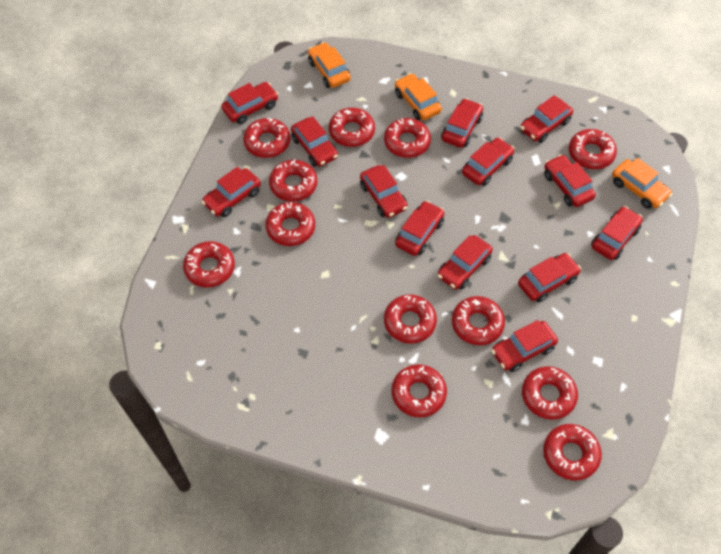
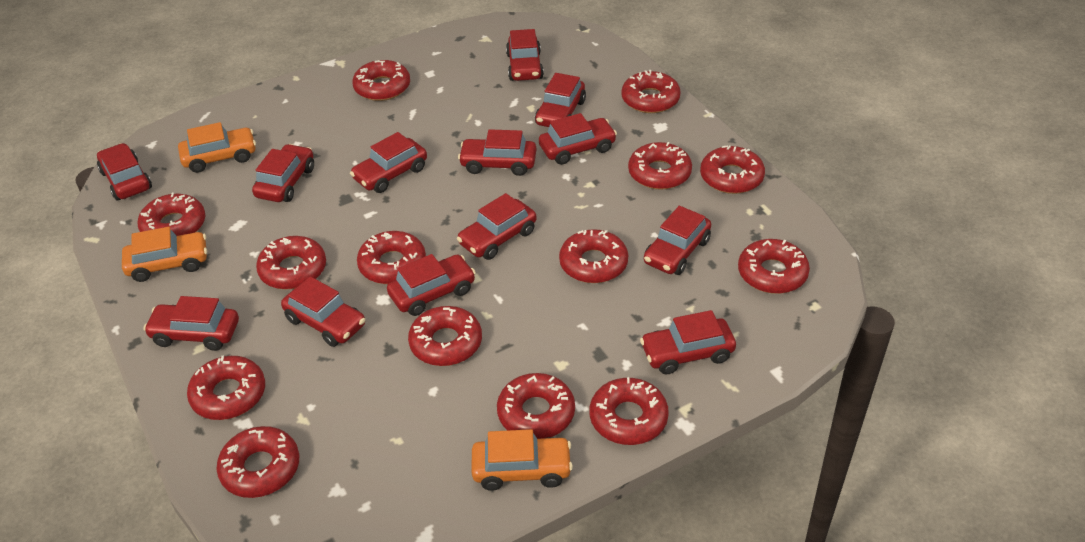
red donut: [183,241,235,287] [243,118,290,158] [266,202,315,246] [269,160,317,202] [329,108,375,147] [384,118,431,158] [384,295,437,344] [392,364,447,418] [452,296,505,345] [522,366,578,420] [543,424,602,480] [569,129,617,169] = 12 -> [137,192,205,236] [187,356,265,420] [216,426,299,498] [256,236,326,289] [352,60,410,101] [357,231,426,284] [408,306,482,366] [497,373,575,439] [559,229,628,283] [590,377,669,445] [621,70,681,113] [628,142,692,190] [700,145,765,194] [738,239,810,294] = 14

